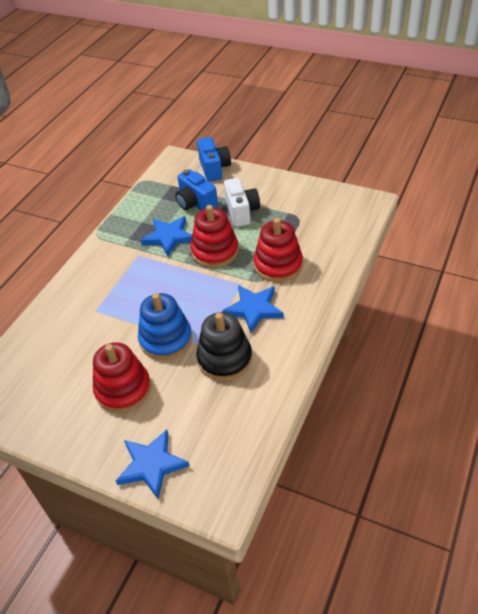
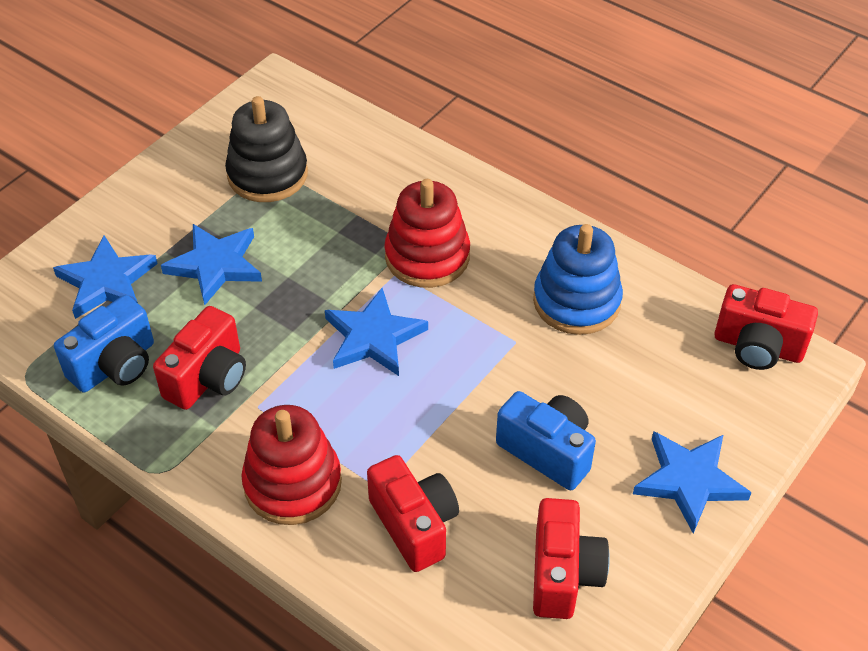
blue star: [116,430,189,499] [141,216,192,256] [222,285,284,333] = 3 -> [53,235,158,319] [161,224,262,305] [325,288,428,376] [633,431,752,534] = 4
red camera: none = 0 -> [153,306,246,410] [367,455,459,572] [533,498,610,619] [714,284,818,370] = 4
red stacking toy: [93,342,151,413] [190,205,239,268] [254,218,303,282] = 3 -> [241,405,342,525] [384,179,470,288] = 2
white camera: [224,178,260,227] = 1 -> none = 0

